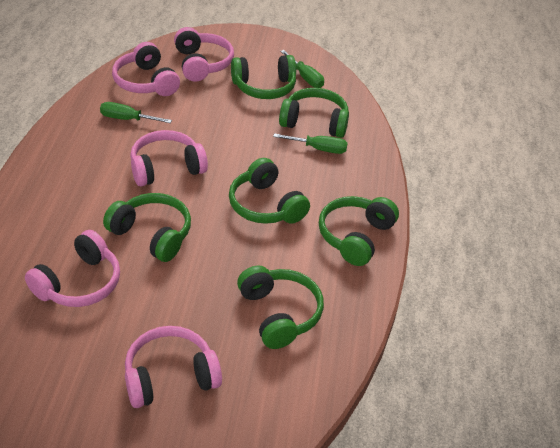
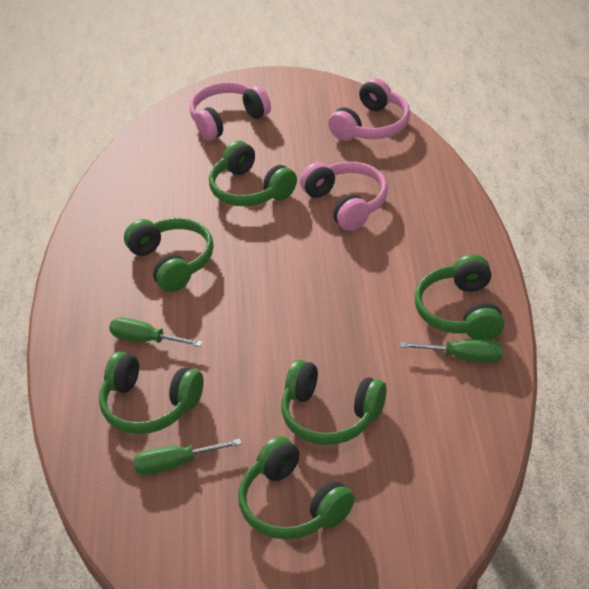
pink headphones: [25,230,120,307] [112,42,180,96] [125,326,222,408] [130,130,208,186] [174,27,234,82] = 5 -> [189,82,271,141] [300,162,388,231] [328,78,410,141] = 3

